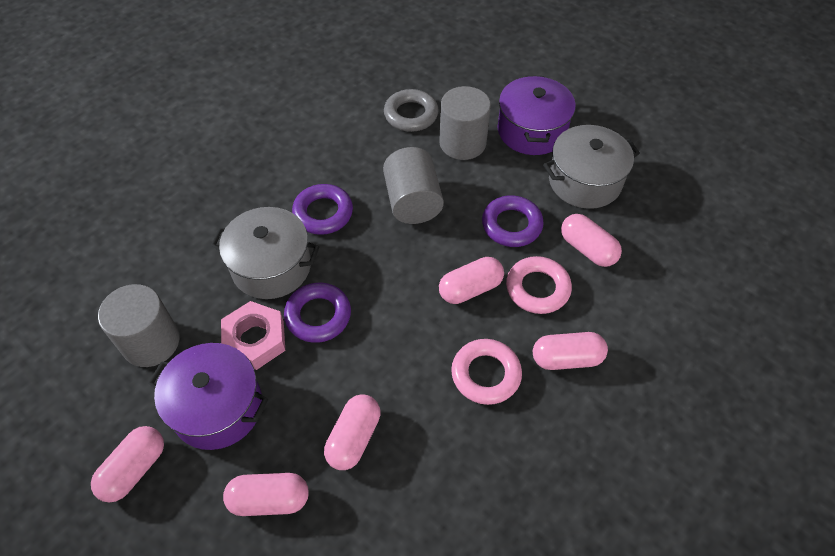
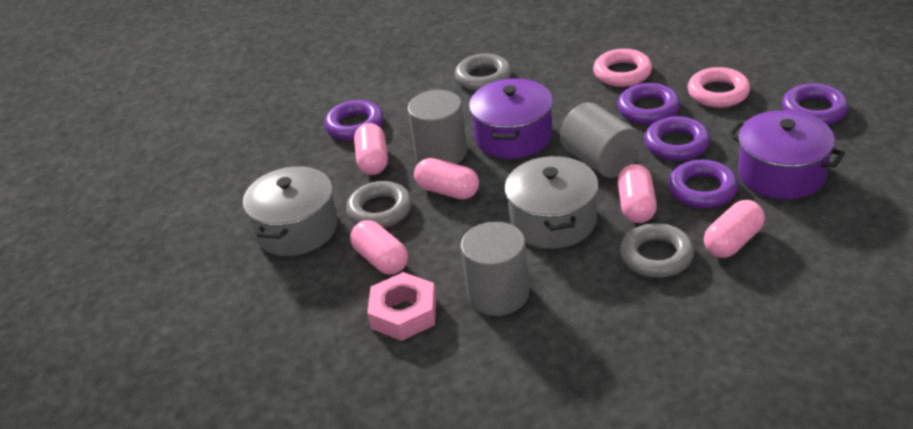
grey ring: [384,89,438,132] = 1 -> [346,181,412,228] [454,54,511,91] [620,223,694,278] = 3
pink capsule: [91,426,164,503] [223,473,309,516] [324,394,381,470] [439,257,504,304] [533,332,608,370] [561,214,622,267] = 6 -> [350,220,408,275] [354,123,388,175] [414,158,479,200] [618,164,657,223] [704,200,765,258] = 5
purple ring: [284,283,351,343] [292,184,353,235] [482,195,544,247] = 3 -> [324,100,383,140] [618,83,680,124] [644,116,710,161] [668,160,738,208] [782,83,849,125] = 5

